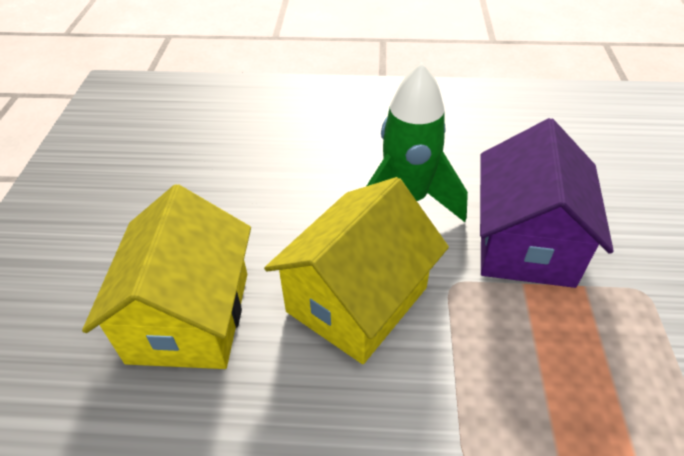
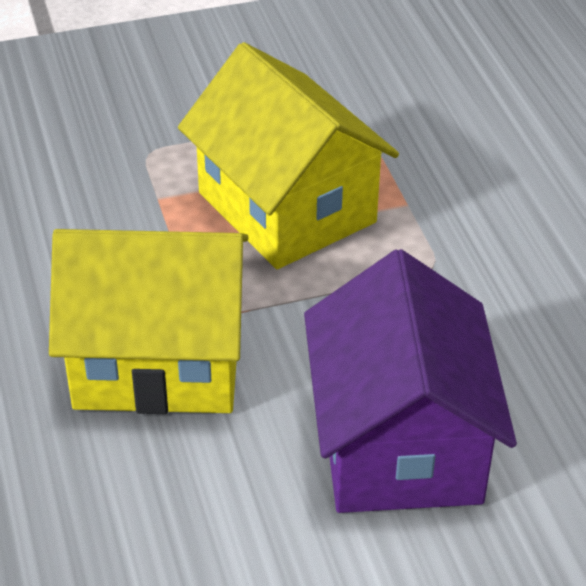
green rocket: [367,63,468,222] = 1 -> none = 0

